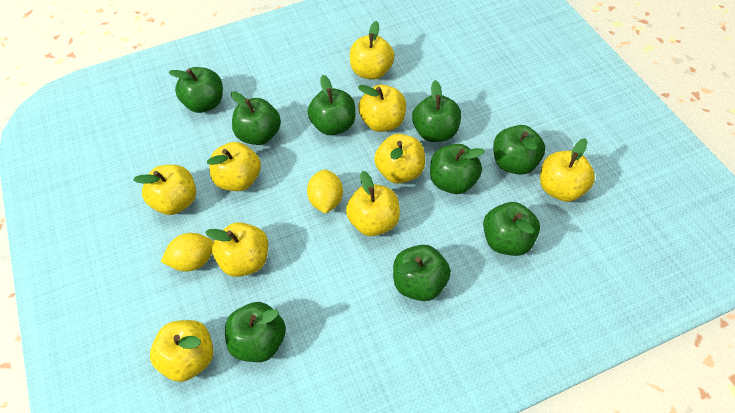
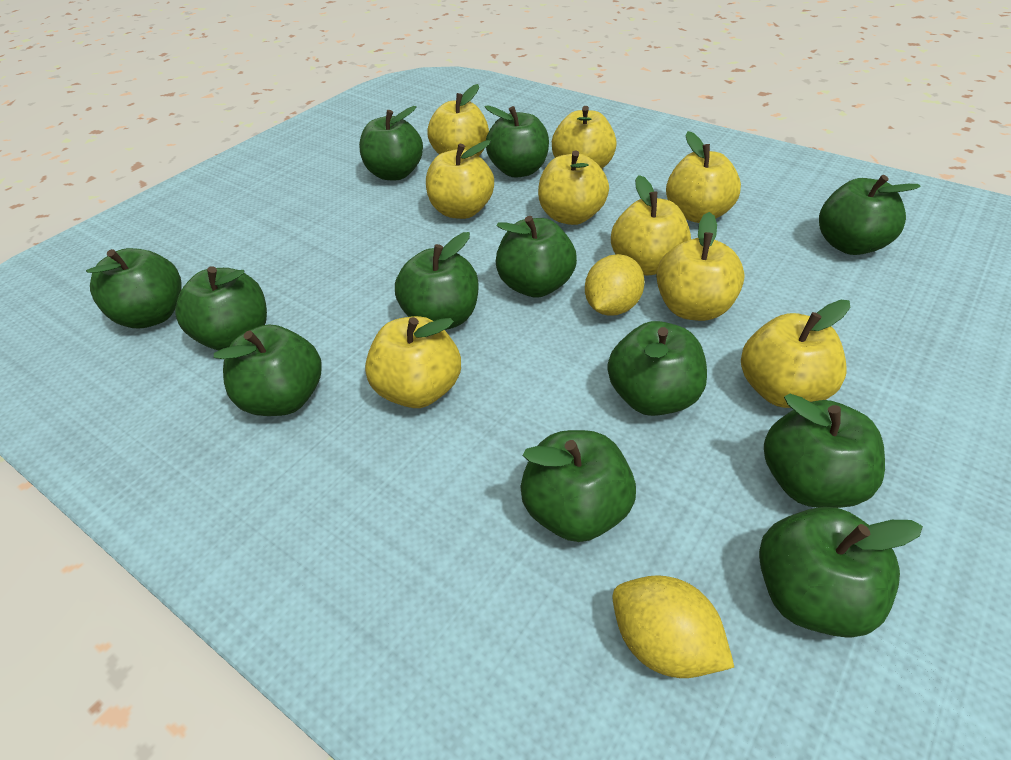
green apple: [169,67,223,113] [225,302,286,362] [231,91,281,145] [308,75,355,135] [393,245,451,301] [412,80,461,142] [430,144,485,194] [483,202,540,256] [493,125,545,175] = 9 -> [86,248,182,328] [175,267,267,350] [214,325,322,416] [359,106,423,180] [395,232,479,330] [485,105,549,178] [496,216,577,298] [520,430,636,542] [607,321,707,416] [759,507,923,638] [764,394,885,508] [819,175,921,255] = 12

